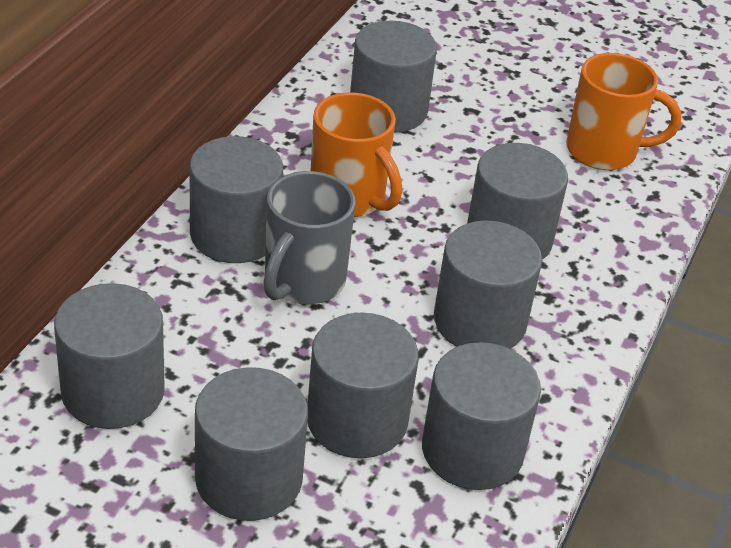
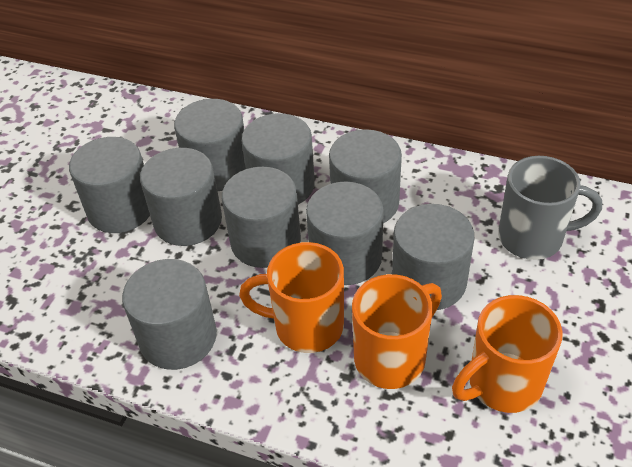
grey cylinder: [54,283,165,429] [190,136,283,263] [195,367,308,521] [307,313,419,458] [350,21,437,132] [422,342,541,490] [434,220,542,349] [467,143,568,260] = 8 -> [69,137,150,233] [122,259,217,370] [140,148,222,246] [174,99,246,191] [222,167,301,268] [241,113,315,204] [306,182,384,285] [329,129,402,223] [392,204,474,310] = 9
orange mug: [311,93,402,217] [566,53,681,170] = 2 -> [239,242,344,353] [352,274,442,389] [452,295,563,413] = 3

